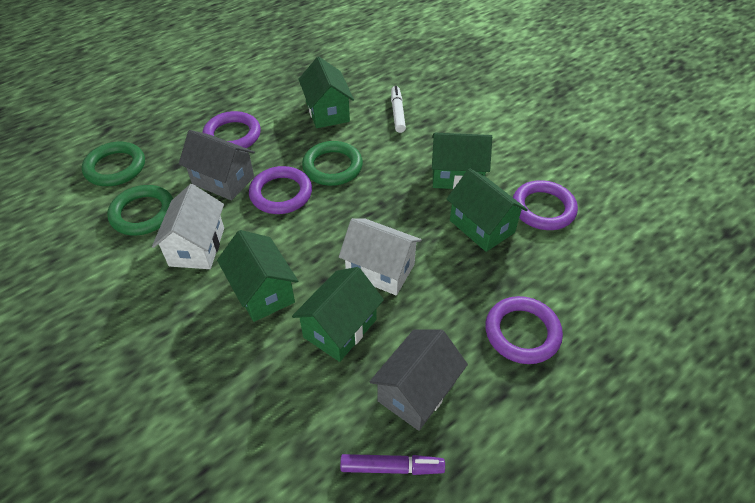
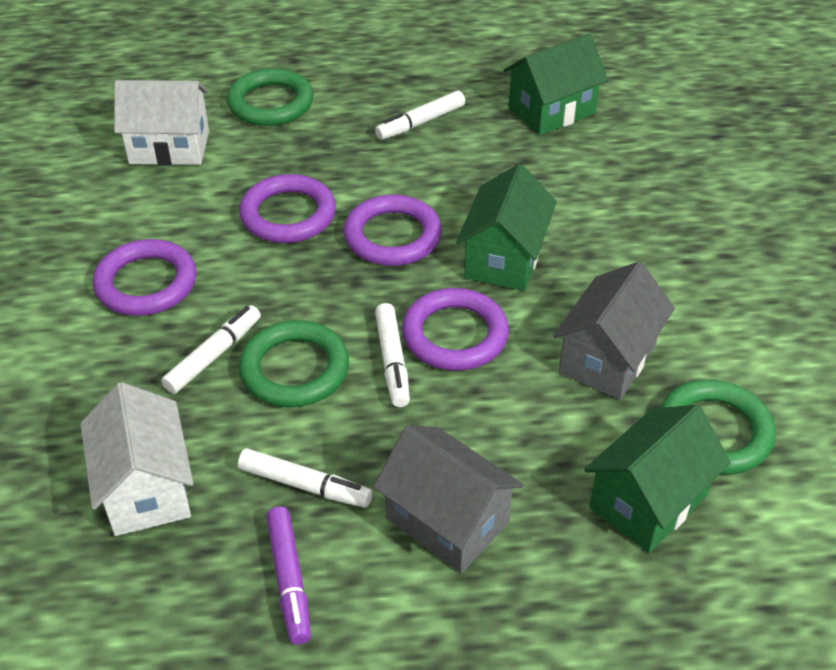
green house: [217,230,298,322] [292,267,384,362] [298,57,354,128] [432,133,492,189] [447,168,528,252] = 5 -> [456,164,557,291] [503,34,608,135] [584,405,731,553] = 3
white marker: [391,86,406,133] = 1 -> [161,305,261,394] [238,448,372,508] [375,91,465,140] [375,303,410,407] = 4

